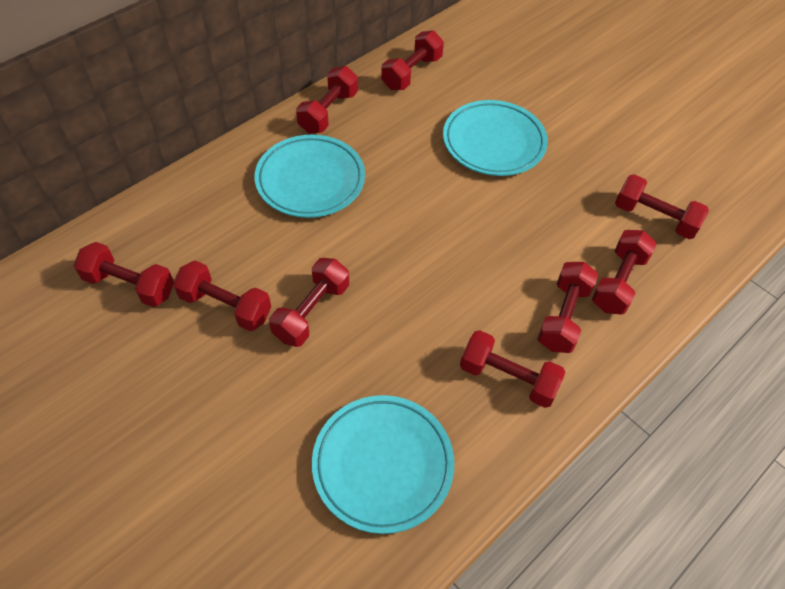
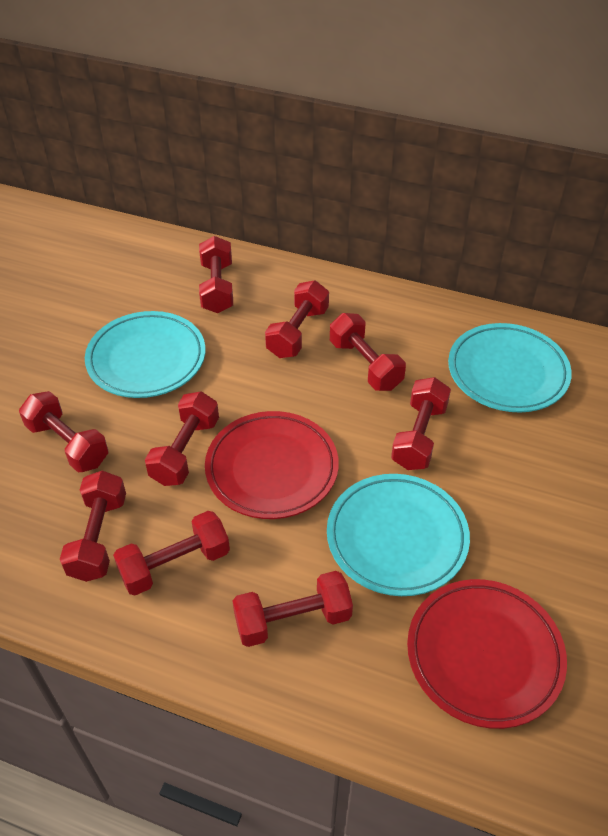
red plate: none = 0 -> [205,411,339,519] [407,579,567,729] = 2

